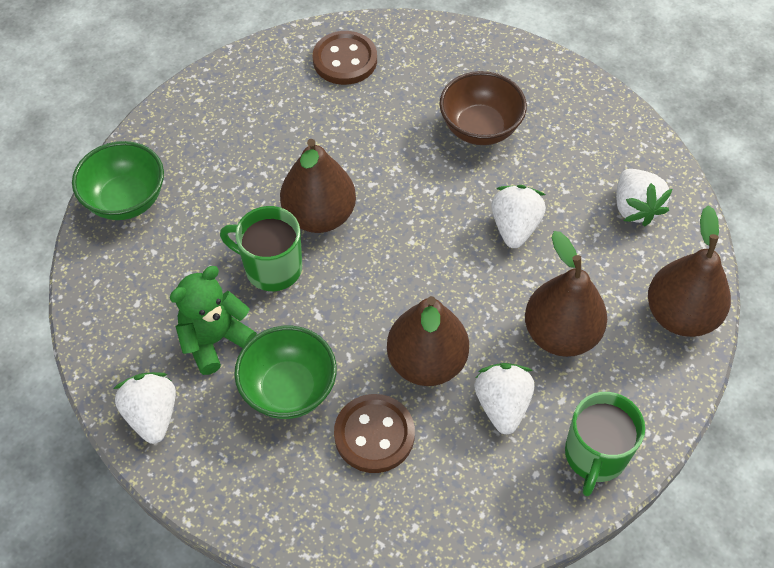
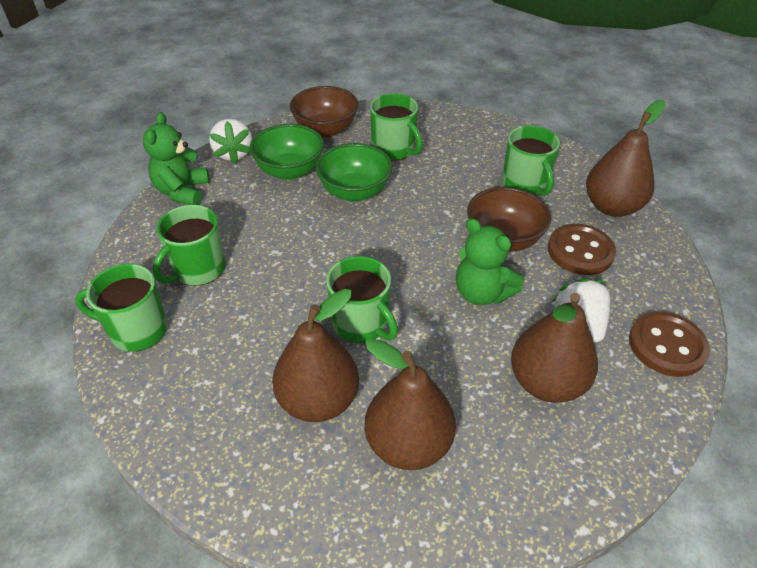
brown bowl: [439,71,527,145] = 1 -> [290,86,358,138] [467,187,551,252] = 2
green mug: [220,206,302,291] [565,392,645,496] = 2 -> [75,264,168,352] [153,205,226,286] [326,256,398,343] [370,93,423,161] [502,125,560,196] = 5
green teddy bear: [170,266,257,375] = 1 -> [143,112,210,205] [456,218,524,305] = 2
white strawberry: [113,372,176,444] [474,363,534,434] [491,185,546,248] [616,169,672,226] = 4 -> [209,119,252,164] [552,278,611,343] = 2

